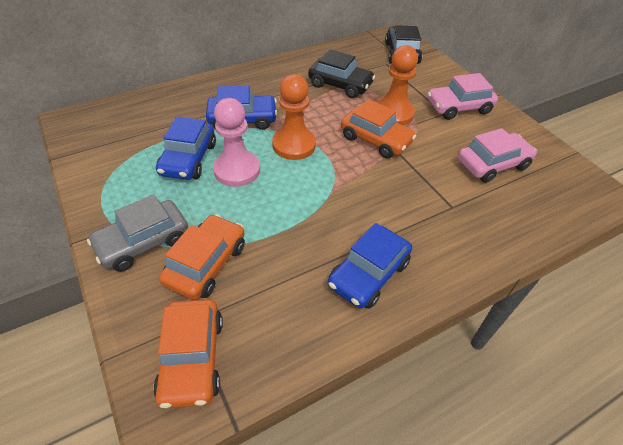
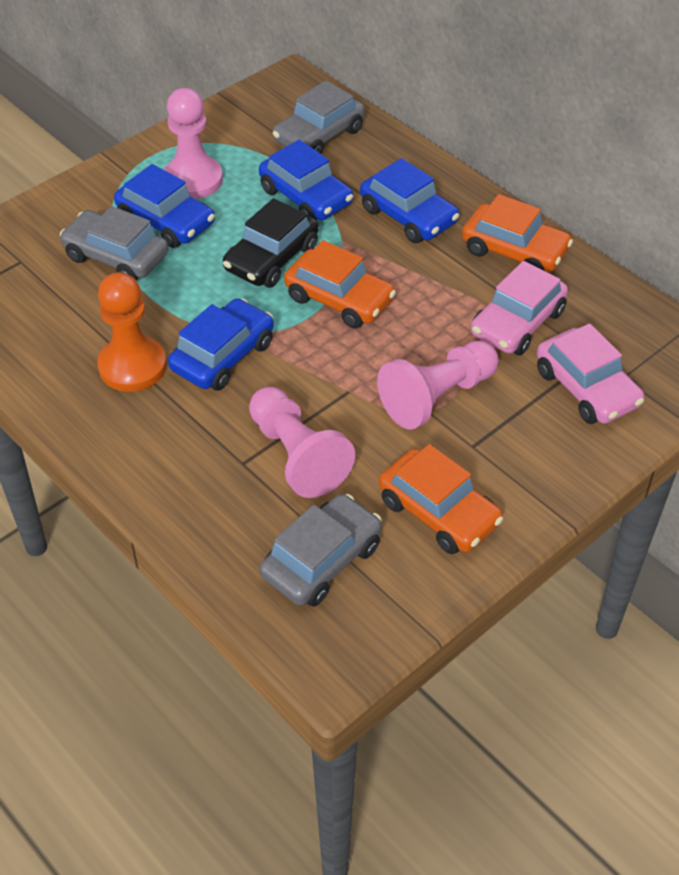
black car: [308,49,375,98] [385,25,422,64] = 2 -> [223,198,319,288] = 1
blue car: [156,117,216,180] [206,86,277,130] [328,223,412,309] = 3 -> [114,164,215,248] [168,298,274,391] [259,139,353,220] [360,158,459,243] = 4
grey car: [87,194,188,272] = 1 -> [60,206,168,280] [260,494,382,607] [273,81,365,154] = 3
orange pawn: [272,74,316,160] [376,45,418,126] = 2 -> [97,272,167,392] = 1
pink pawn: [213,98,260,187] = 1 -> [164,88,223,199] [249,387,355,498] [377,341,499,430] = 3

